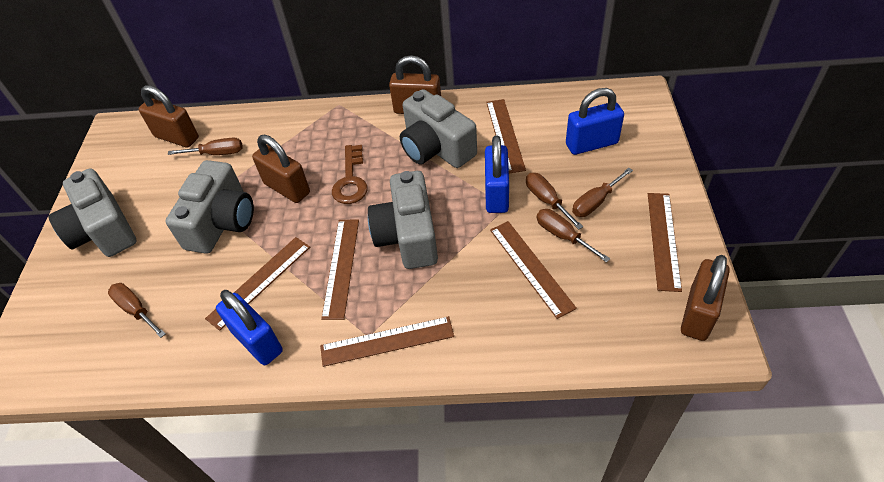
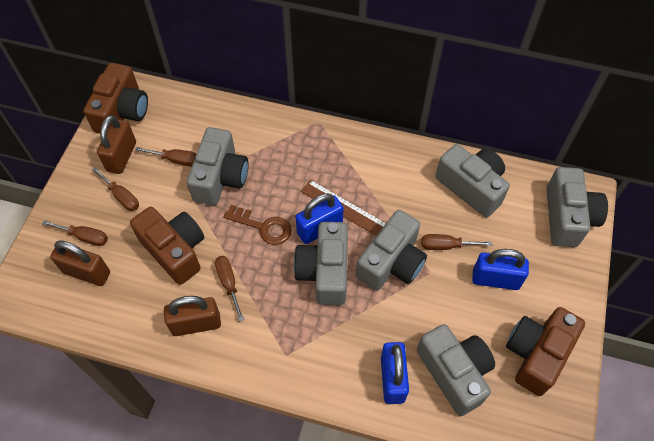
brown camera: none = 0 -> [83,63,148,134] [130,207,205,285] [506,307,585,396] = 3
brown padlock: [139,85,199,148] [252,135,310,203] [389,55,441,114] [681,255,730,341] = 4 -> [50,241,110,286] [97,115,136,174] [164,296,221,336] = 3
brown ruler: [205,237,310,331] [320,316,454,367] [321,219,359,320] [486,99,526,173] [490,221,577,319] [648,193,682,292] = 6 -> [301,180,386,236] = 1
grey camera: [48,168,137,257] [165,160,254,254] [368,171,438,269] [400,89,477,168] = 4 -> [187,127,248,205] [294,222,348,305] [356,210,427,291] [417,324,495,416] [436,144,510,217] [547,167,608,247] = 6

